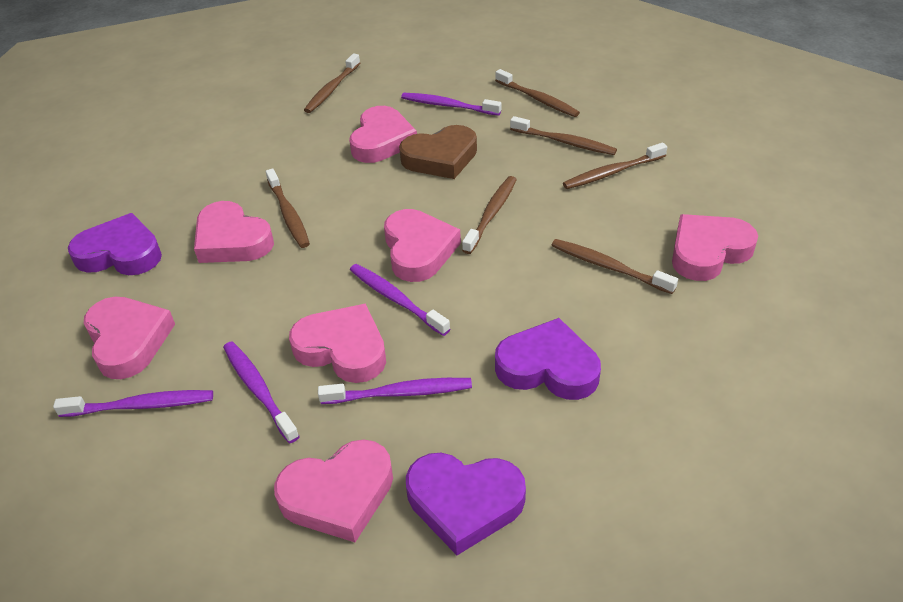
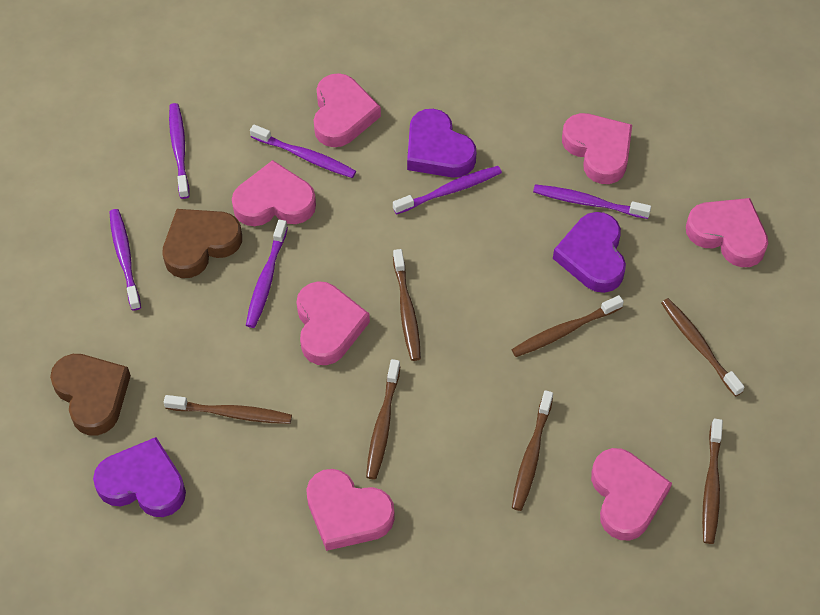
brown heart: [399,125,477,179] = 1 -> [50,354,131,436] [162,209,242,278] = 2
purple toothbrush: [53,390,213,417] [223,342,300,443] [318,378,472,404] [350,264,450,336] [401,93,501,116] = 5 -> [109,209,141,311] [169,103,189,199] [246,220,288,328] [250,125,356,178] [393,166,502,215] [533,184,651,219] = 6

